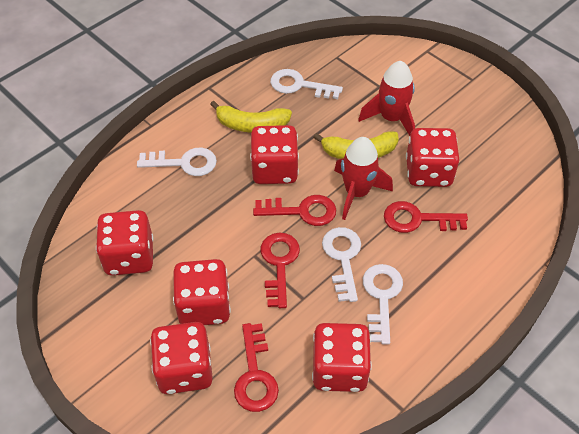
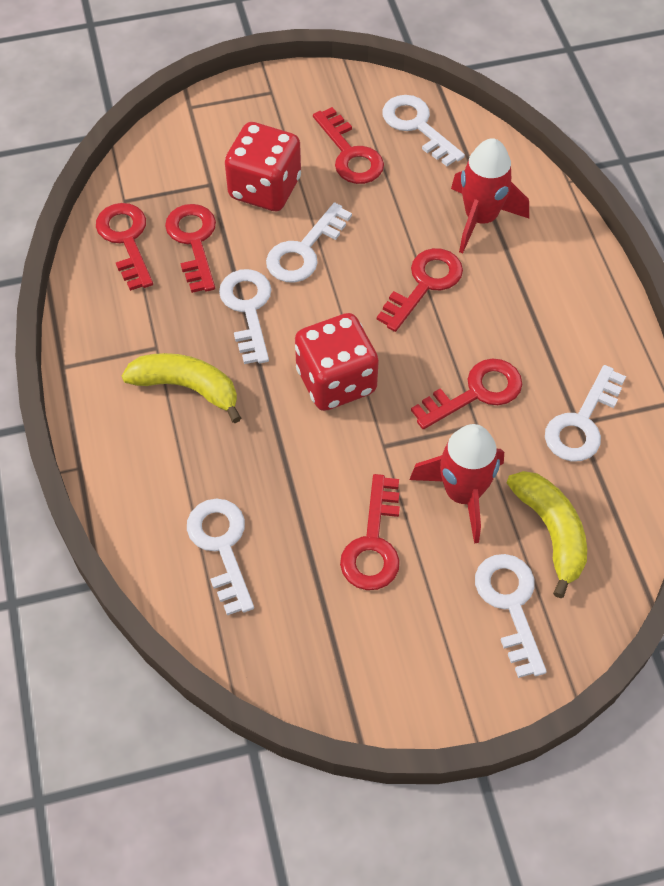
red dice: [96,210,154,276] [150,322,213,394] [173,259,231,325] [250,125,299,184] [312,323,372,392] [406,128,459,187] = 6 -> [225,122,301,211] [295,313,379,411] = 2
red key: [234,323,279,412] [253,195,336,226] [261,232,300,308] [384,201,468,233] = 4 -> [96,203,153,291] [165,204,216,293] [313,107,384,184] [340,474,400,590] [377,248,463,332] [411,359,522,429] = 6
white key: [137,148,217,176] [270,69,343,99] [322,227,361,302] [363,264,403,345] = 4 -> [187,499,254,616] [219,269,272,364] [266,202,352,283] [382,95,465,167] [475,554,547,678] [545,365,626,461] = 6

